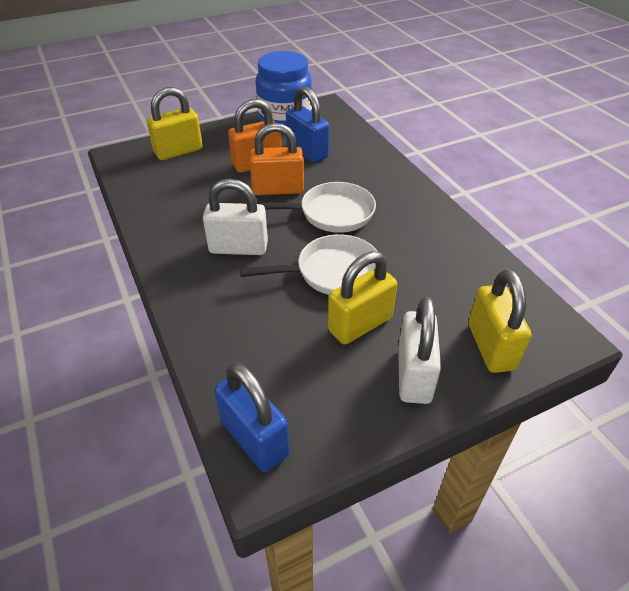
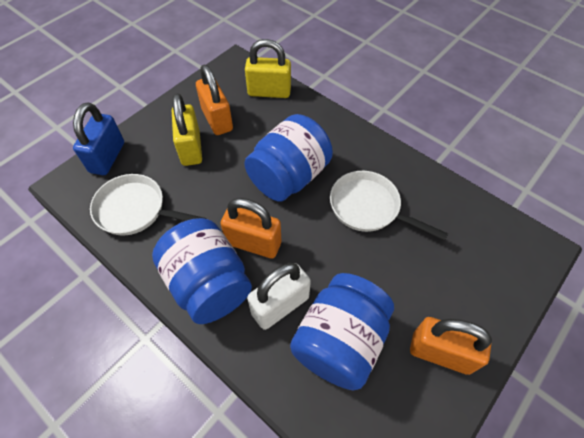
blue jar: [255,51,312,125] = 1 -> [152,218,252,324] [244,114,333,202] [290,273,394,390] = 3
blue padlock: [214,362,290,472] [286,86,329,162] = 2 -> [73,102,124,175] = 1
orange padlock: [228,99,282,173] [249,123,304,195] = 2 -> [196,65,233,135] [220,198,281,259] [410,317,492,375] = 3
white padlock: [203,179,268,255] [398,297,441,404] = 2 -> [247,263,311,330] = 1
yellow padlock: [147,87,203,160] [328,251,397,344] [469,269,532,373] = 3 -> [172,93,202,166] [245,39,291,98] = 2

